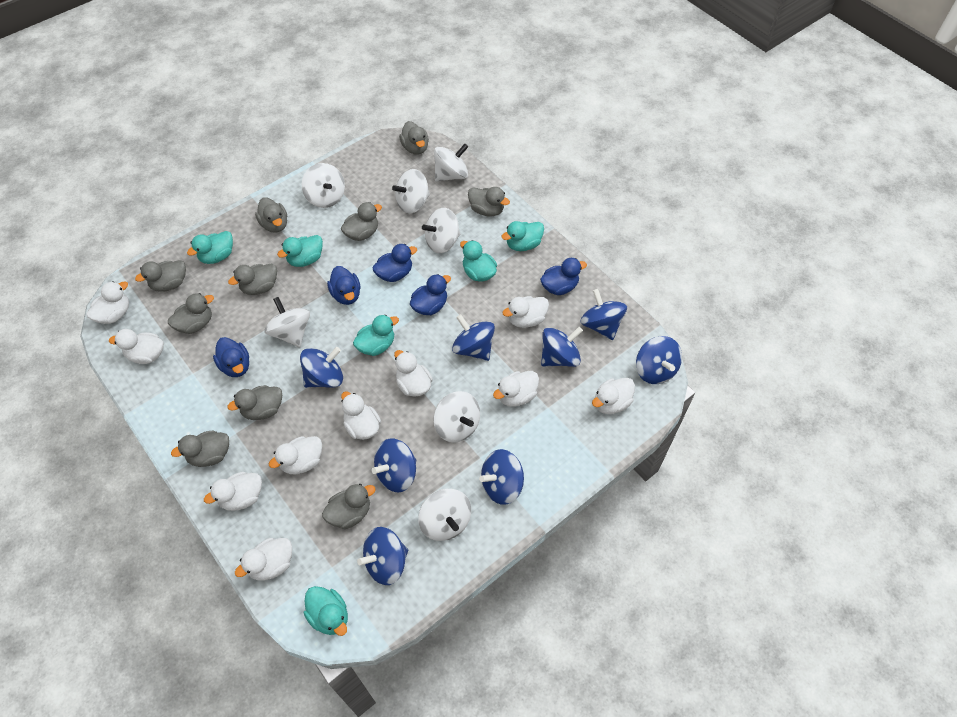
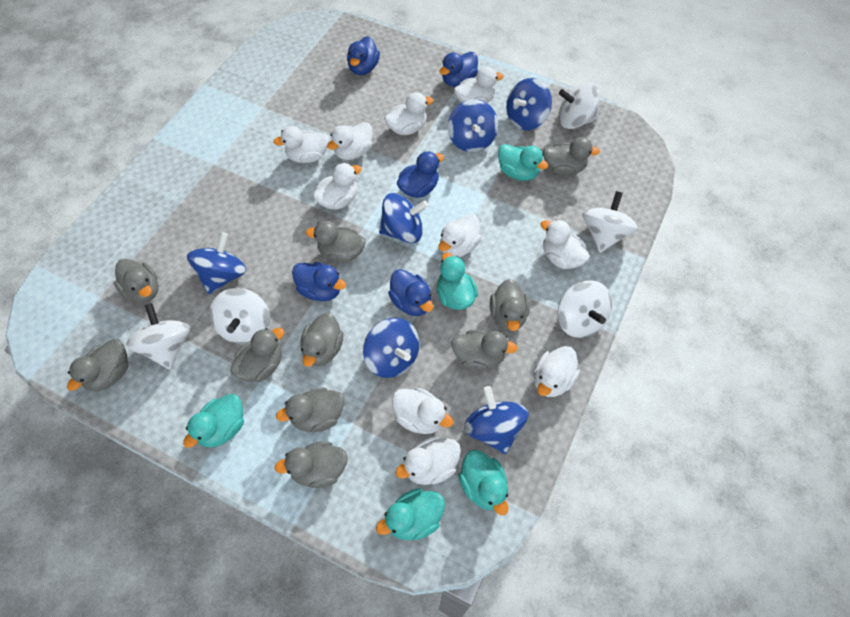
blue spinning top: [300,347,343,388] [357,527,408,585] [372,438,416,492] [452,314,495,361] [479,449,524,505] [541,327,583,367] [580,289,627,340] [636,336,682,384] = 8 -> [187,232,246,294] [363,318,419,378] [379,193,428,243] [448,99,498,152] [464,386,528,454] [506,78,552,130] = 6
turquoise duck: [187,231,233,264] [277,235,323,267] [304,586,348,636] [353,315,399,356] [460,240,497,282] [501,221,544,251] = 6 -> [183,394,244,448] [376,488,445,540] [437,252,478,310] [458,450,509,515] [498,144,549,181] = 5
white spinning top: [264,297,310,347] [302,163,345,208] [392,169,430,214] [418,489,471,541] [422,208,460,253] [433,391,480,443] [434,144,468,182] = 7 -> [126,303,190,369] [210,288,270,344] [557,281,612,338] [558,82,600,129] [582,191,638,253] = 5

